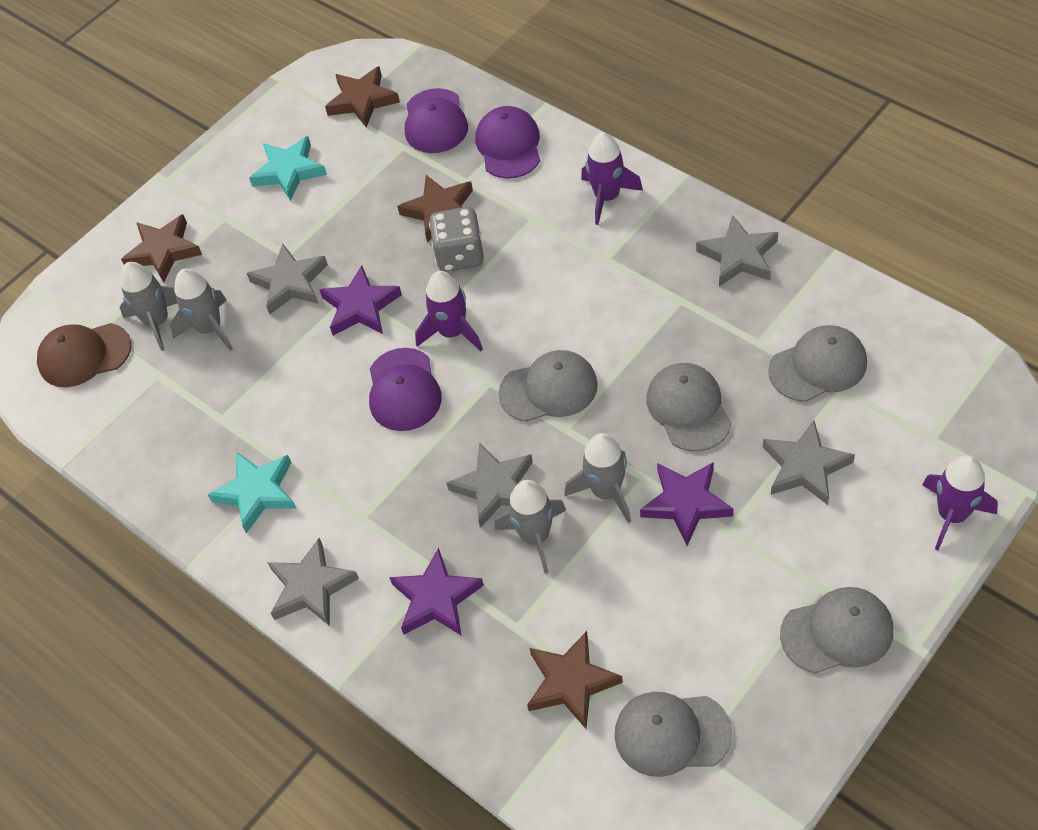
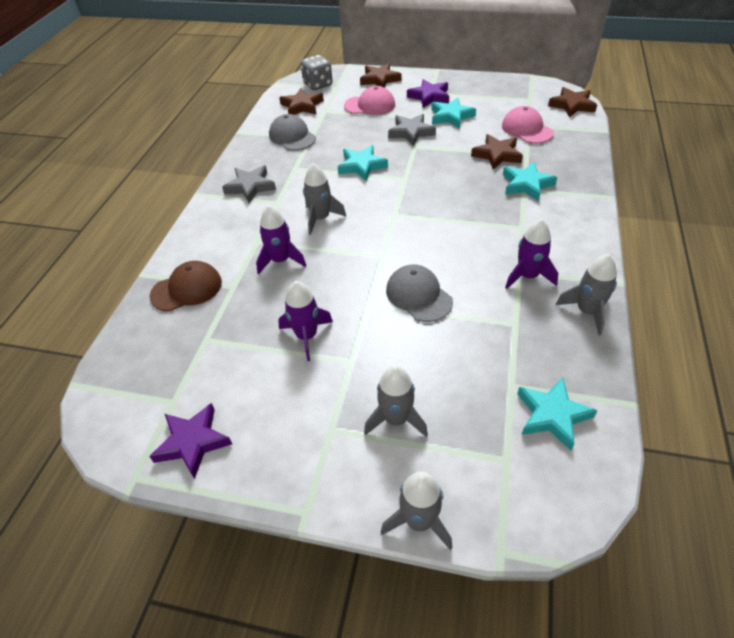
grey cap: [498,350,598,422] [614,692,732,777] [646,363,731,451] [768,325,867,402] [780,587,893,673] = 5 -> [269,114,316,150] [386,265,453,322] = 2
grey star: [247,243,328,314] [267,538,359,626] [446,443,533,528] [696,215,778,286] [763,420,855,505] = 5 -> [222,166,276,203] [388,114,436,146] = 2
pink cap: none = 0 -> [344,86,395,115] [502,106,554,144] = 2
purple cap: [369,348,442,431] [405,88,468,153] [476,106,540,179] = 3 -> none = 0
purple star: [319,265,402,336] [389,548,484,636] [640,462,733,546] = 3 -> [149,403,232,479] [407,79,449,108] = 2
turquoise star: [208,452,296,533] [249,136,327,201] = 2 -> [338,145,388,181] [431,98,476,129] [503,162,557,201] [517,377,598,450] = 4

